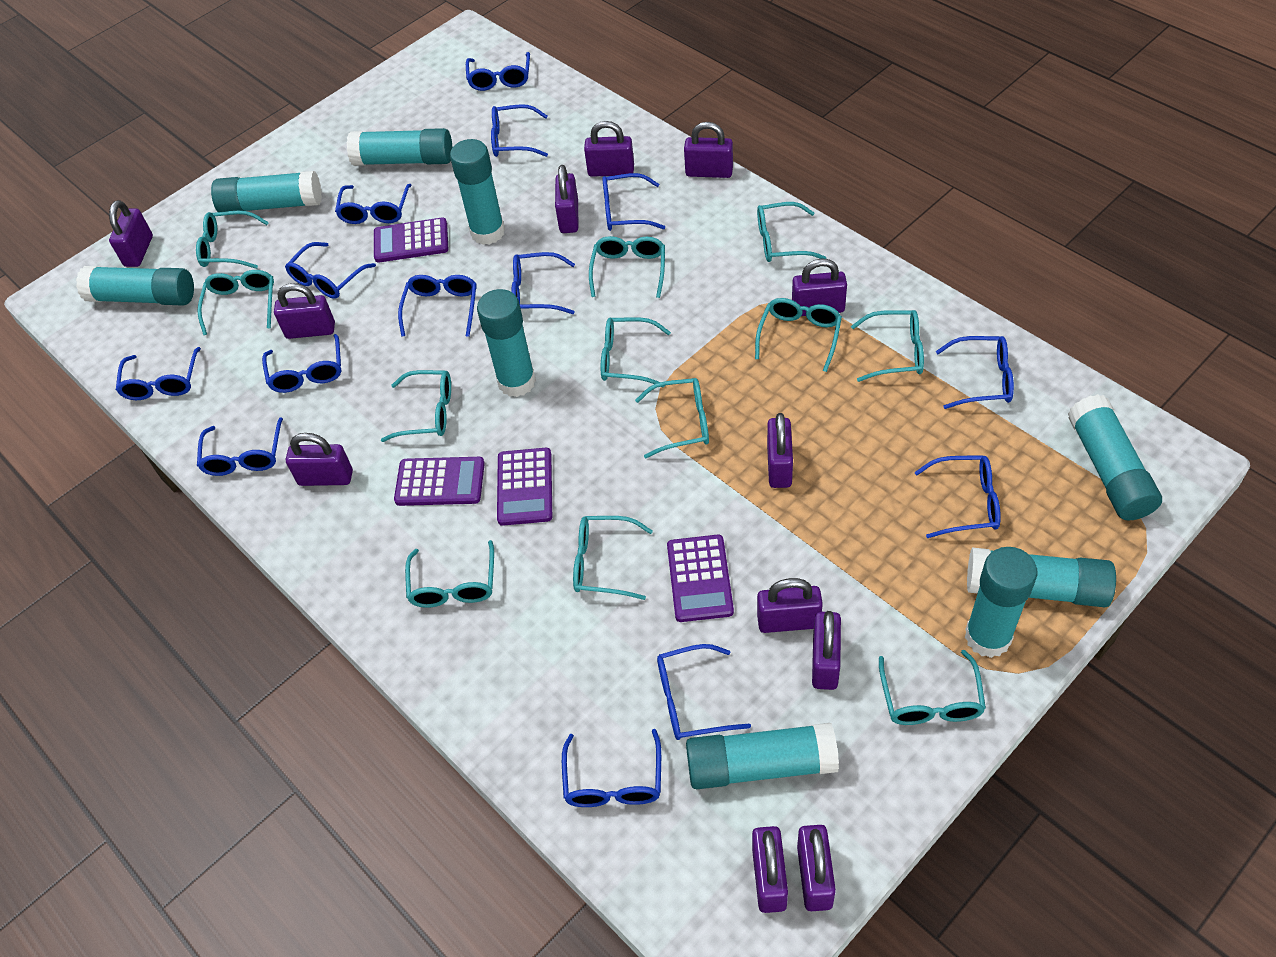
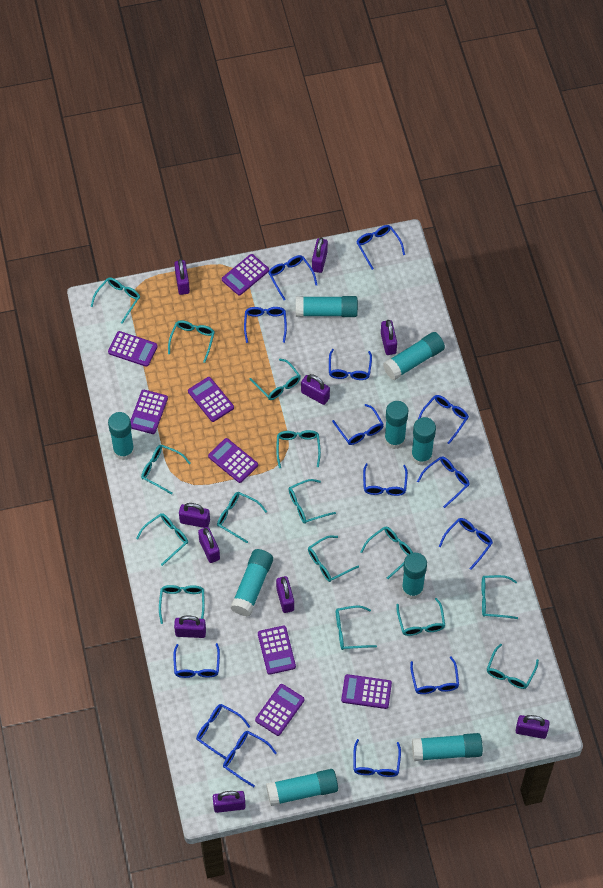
purple calculator: [374,218,448,263] [394,457,485,506] [497,448,552,526] [667,535,734,622] = 4 -> [108,331,158,367] [130,390,168,434] [188,377,234,422] [208,438,258,483] [222,254,269,295] [255,684,305,736] [258,626,296,675] [341,674,392,709] = 8
purple padlock: [109,200,153,267] [274,283,335,339] [286,433,353,486] [555,165,578,233] [584,121,634,177] [684,122,733,178] [752,826,788,913] [757,578,823,633] [767,413,793,488] [792,259,847,316] [797,825,836,911] [812,611,841,690] = 12 -> [174,259,190,295] [174,615,206,638] [179,503,210,528] [198,527,220,563] [213,791,246,813] [276,576,294,613] [301,374,330,405] [312,237,328,273] [381,320,397,355] [516,715,550,739] = 10
turquoise glasses: [196,211,269,269] [198,270,274,335] [381,370,451,442] [405,540,494,608] [573,516,653,600] [589,236,665,298] [601,317,671,387] [635,378,709,459] [755,298,842,372] [757,202,826,262] [851,310,924,382] [879,650,986,725] = 12 -> [91,277,140,324] [136,513,188,566] [141,444,190,495] [159,585,205,624] [168,320,215,363] [217,492,267,543] [249,359,301,400] [276,430,321,468] [288,479,336,524] [308,535,359,582] [336,606,377,650] [360,527,413,579] [397,598,445,636] [482,575,518,619] [487,644,539,689] = 15

